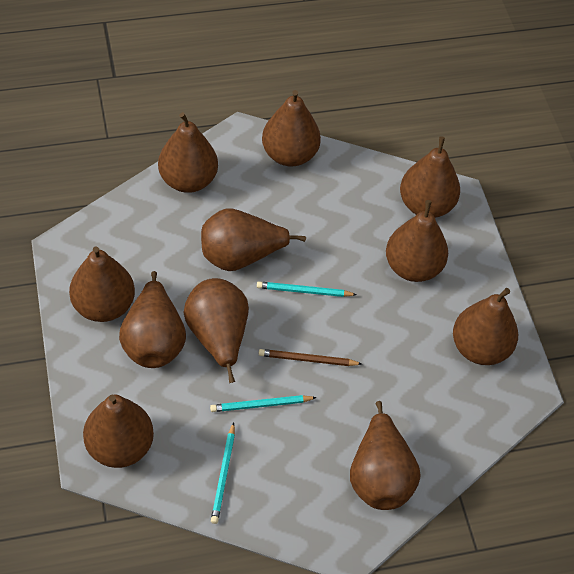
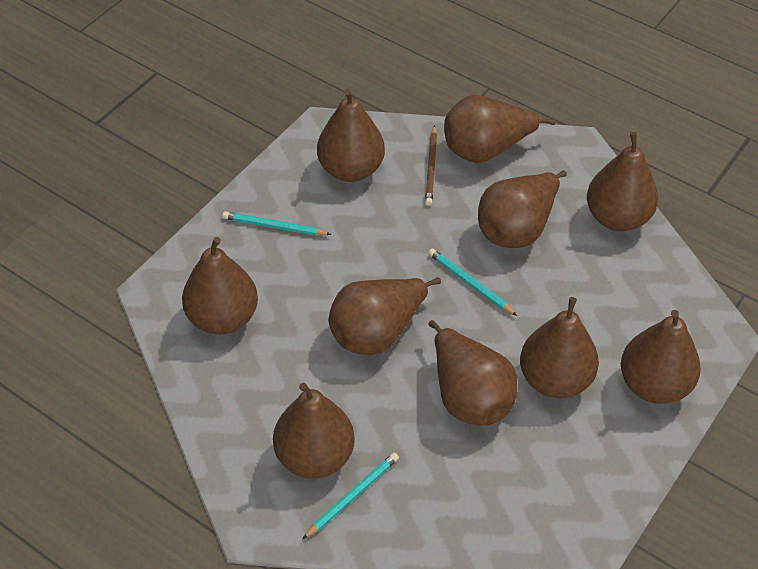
brown pear: [69,247,135,322] [83,395,154,468] [119,271,186,368] [158,112,218,193] [184,278,249,383] [201,208,306,271] [262,90,321,167] [350,401,421,510] [386,200,448,282] [400,136,460,218] [453,288,518,365] = 11 -> [182,237,258,334] [273,383,355,479] [317,89,385,182] [328,277,441,355] [428,320,517,425] [444,95,555,163] [478,170,567,248] [520,297,599,398] [587,132,658,231] [621,310,701,404] = 10

